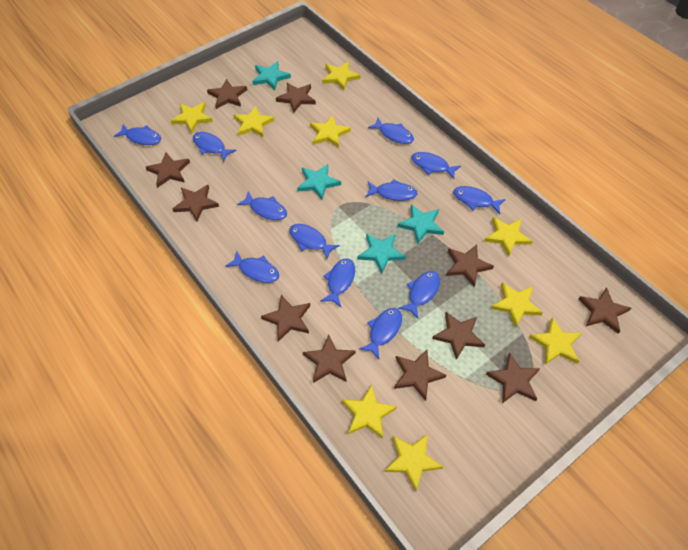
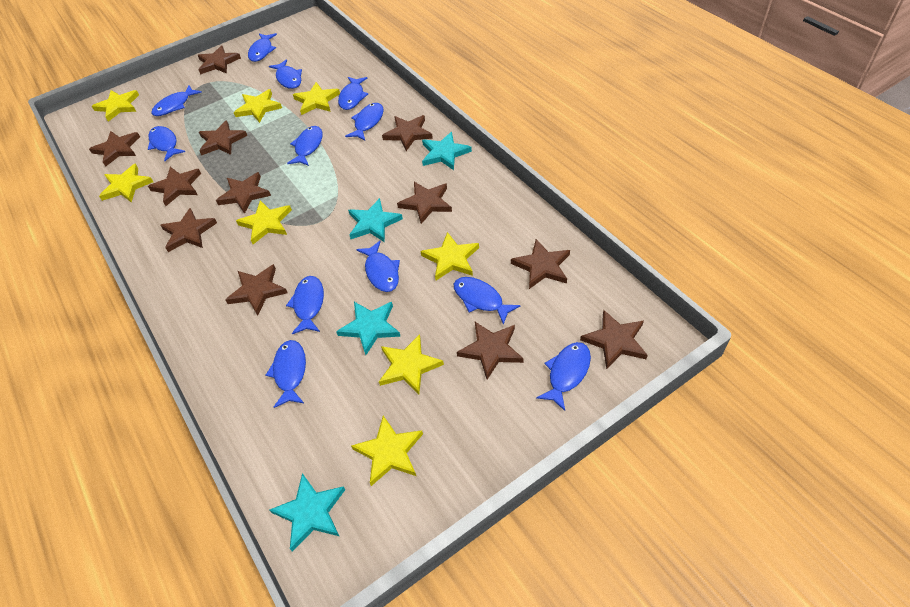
brown star: [146,152,190,188] [173,184,219,222] [207,79,247,109] [261,295,310,342] [276,83,316,112] [303,335,356,383] [394,350,446,401] [432,312,485,360] [446,245,494,287] [486,352,540,403] [578,287,631,334] = 11 -> [89,131,140,167] [148,167,201,206] [160,208,217,252] [198,45,241,75] [199,120,247,155] [216,172,271,214] [225,264,288,316] [382,115,433,151] [397,182,452,224] [457,322,523,380] [511,239,570,289] [580,310,648,369] = 12
yellow star: [171,102,213,134] [234,106,275,137] [310,115,351,148] [322,61,361,90] [342,384,397,439] [385,434,443,491] [484,217,533,257] [491,282,543,328] [529,317,582,365] = 9 -> [92,90,139,122] [99,163,153,203] [234,89,282,123] [236,200,292,244] [293,82,340,115] [351,415,423,486] [379,334,444,395] [420,232,479,280] = 8

